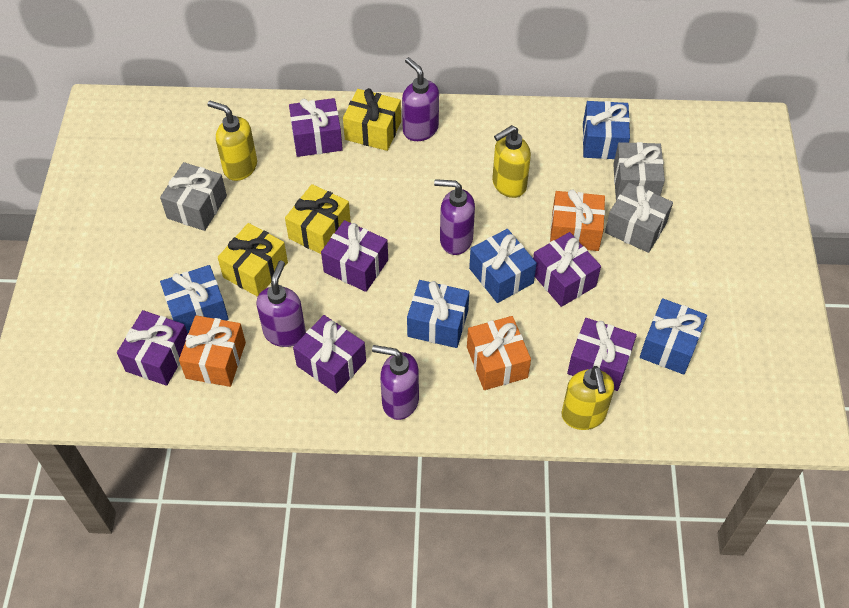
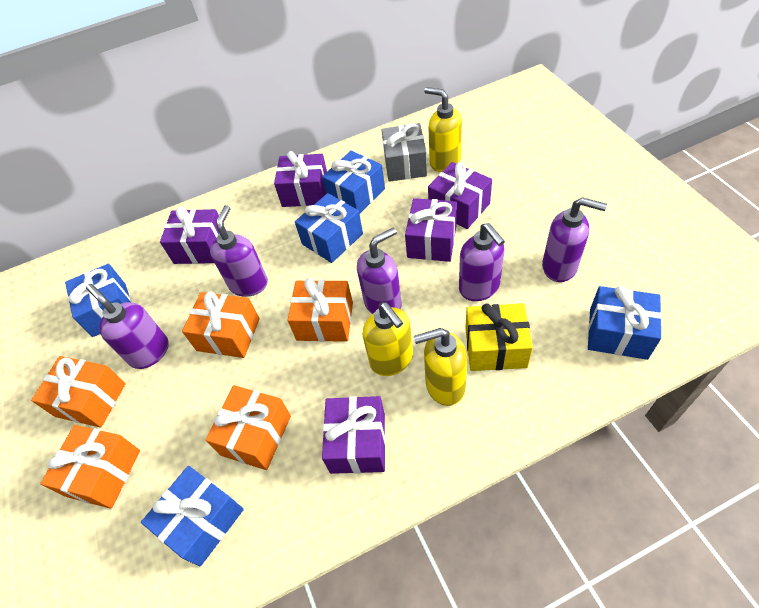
grey gift: [160,162,227,231] [605,182,673,253] [613,142,665,201] = 3 -> [381,123,427,182] = 1
orange gift: [179,315,246,387] [467,316,531,390] [550,189,605,251] = 3 -> [31,356,126,428] [40,425,140,509] [182,291,260,358] [205,385,291,470] [288,278,353,342] = 5
purple gift: [117,310,188,386] [289,98,343,157] [293,315,366,393] [321,220,388,292] [533,232,601,307] [567,318,637,391] = 6 -> [160,206,226,264] [274,151,327,207] [322,396,386,474] [405,198,457,262] [428,162,492,229] = 5
purple soap dispenser: [256,260,306,347] [372,345,419,420] [402,57,439,141] [434,179,475,255] = 4 -> [86,284,169,369] [210,205,268,297] [357,228,401,314] [459,223,505,301] [542,197,607,282] = 5
yellow gift: [218,223,288,297] [285,184,351,254] [343,88,401,151] = 3 -> [465,303,533,371] = 1

